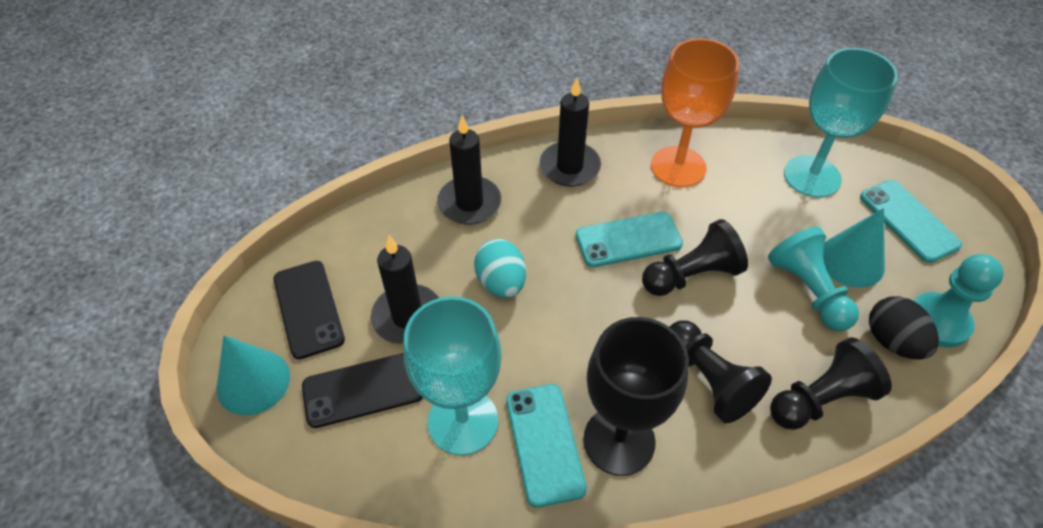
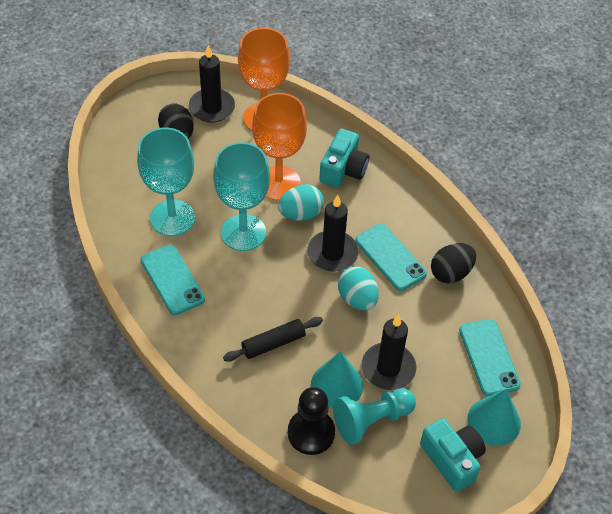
black egg: [869,296,939,360] = 1 -> [158,103,194,139] [431,243,476,283] = 2
black goblet: [583,317,689,476] = 1 -> none = 0
black pawn: [642,219,748,296] [670,320,772,423] [770,337,892,430] = 3 -> [288,387,335,455] = 1
black phone: [273,261,345,359] [302,353,423,428] = 2 -> none = 0
black rolling pin: none = 0 -> [223,317,323,362] = 1
orange goblet: [651,38,739,187] = 1 -> [238,28,290,131] [252,93,307,201] = 2
turquoise camera: none = 0 -> [319,129,369,188] [420,418,486,492] = 2
turquoise egg: [474,239,526,298] = 1 -> [278,184,324,221] [338,266,379,311] = 2
turquoise pawn: [768,227,859,331] [914,254,1004,348] = 2 -> [333,388,416,445] = 1

